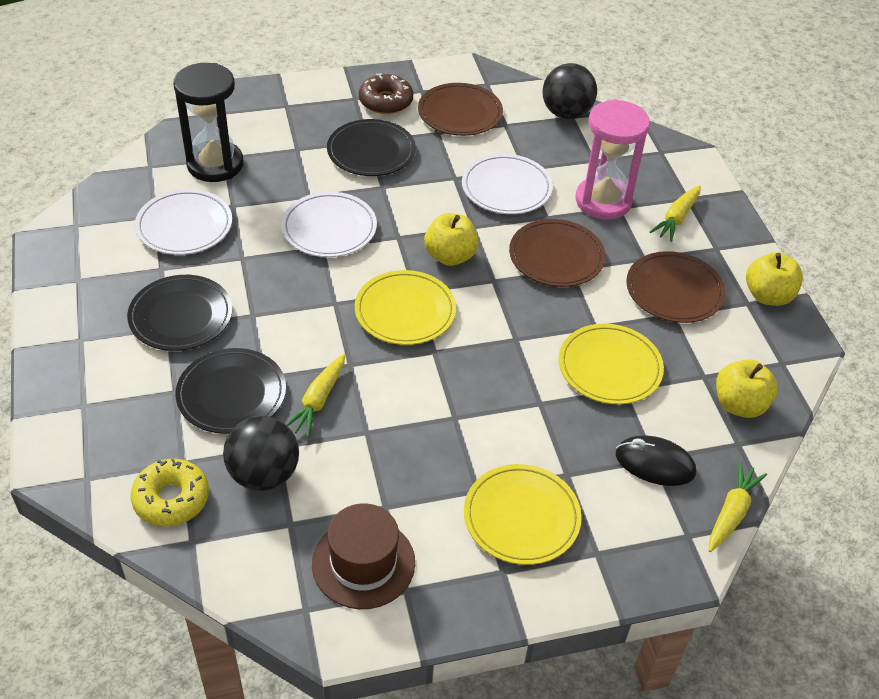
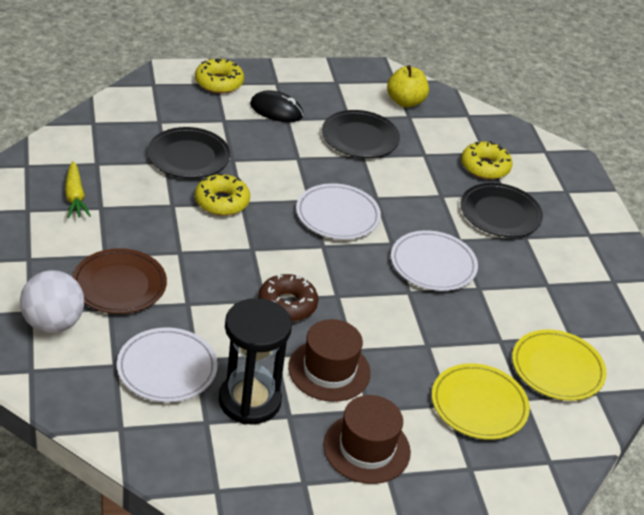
black ball: [223,416,299,491] [543,63,597,119] = 2 -> none = 0
brown hat: [312,503,415,609] = 1 -> [288,319,371,402] [323,395,411,484] = 2
brown plate: [418,83,503,136] [509,219,606,287] [626,251,725,323] = 3 -> [72,248,167,314] = 1
pink hourglass: [576,99,650,220] = 1 -> none = 0
white ball: none = 0 -> [20,270,84,333] = 1
yellow apple: [424,213,479,266] [716,359,778,418] [746,252,803,306] = 3 -> [387,65,429,108] = 1
yellow carrot: [286,354,345,438] [650,185,701,242] [709,461,767,552] = 3 -> [65,161,91,218] = 1
yellow donut: [131,459,209,527] = 1 -> [195,59,244,93] [195,173,250,216] [461,141,513,179] = 3
yellow plate: [355,270,456,345] [464,464,582,565] [559,324,664,404] = 3 -> [432,363,530,440] [512,329,607,401] = 2

